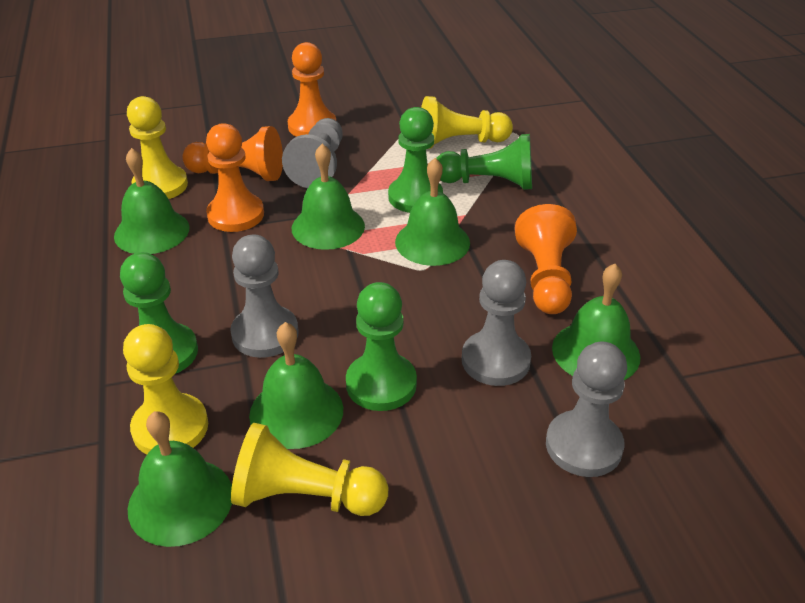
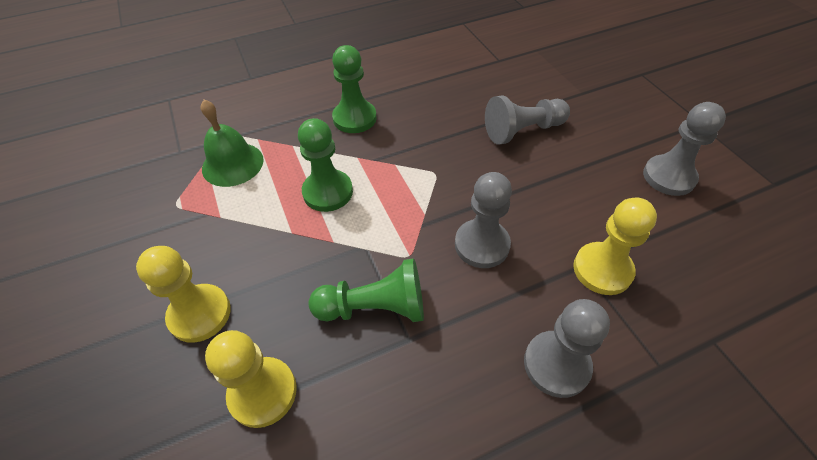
green bell: [114,148,189,254] [128,411,232,547] [249,322,343,449] [292,144,365,250] [395,158,470,266] [552,264,640,380] = 6 -> [200,100,264,187] = 1
green pawn: [120,252,198,374] [346,282,417,411] [388,107,443,213] [436,134,532,190] = 4 -> [298,118,353,212] [309,258,424,322] [332,45,377,133] = 3
orange pawn: [182,126,283,181] [206,123,264,232] [288,42,336,137] [515,204,577,314] = 4 -> none = 0
yellow pawn: [123,324,208,454] [127,96,188,199] [231,423,389,516] [421,96,513,149] = 4 -> [136,246,231,343] [205,330,297,428] [573,197,657,295] = 3

